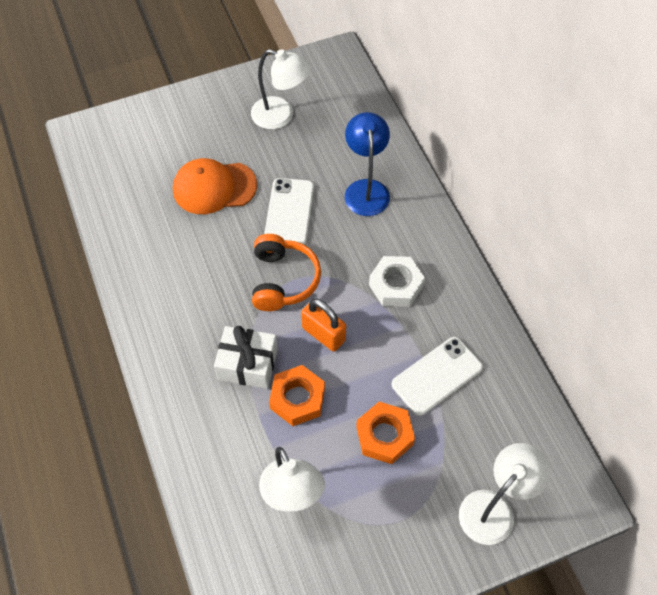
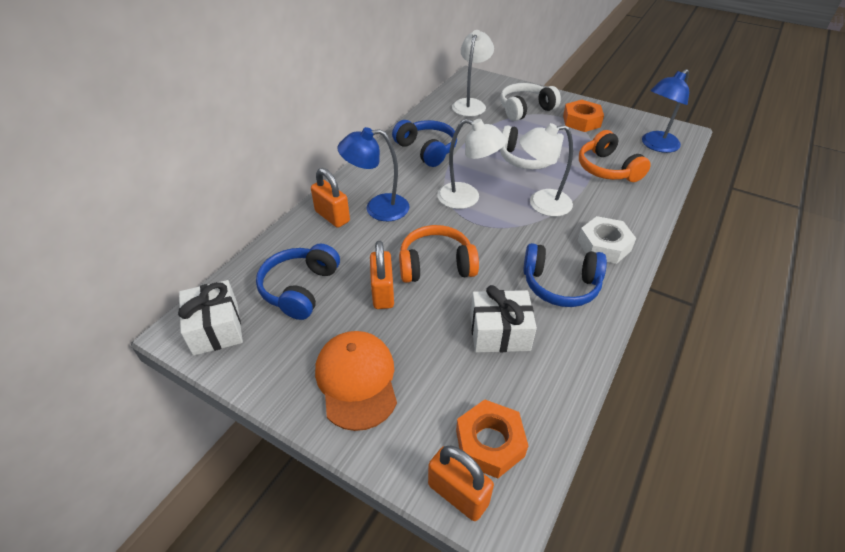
blue headphones: none = 0 -> [256,243,340,320] [392,120,457,167] [523,243,607,307] = 3
blue lamp: [345,112,390,216] = 1 -> [337,127,410,221] [642,69,689,153] = 2
orange headphones: [252,234,321,311] = 1 -> [399,225,479,283] [579,130,651,182] = 2
orange padlock: [301,298,346,352] = 1 -> [311,168,350,228] [370,241,394,309] [428,445,494,521] = 3
white gift: [214,326,278,389] = 1 -> [178,280,243,356] [470,285,537,353] = 2
white headphones: none = 0 -> [500,83,561,121] [500,125,564,170] = 2
white phone: [264,178,314,245] [392,337,483,416] = 2 -> none = 0

